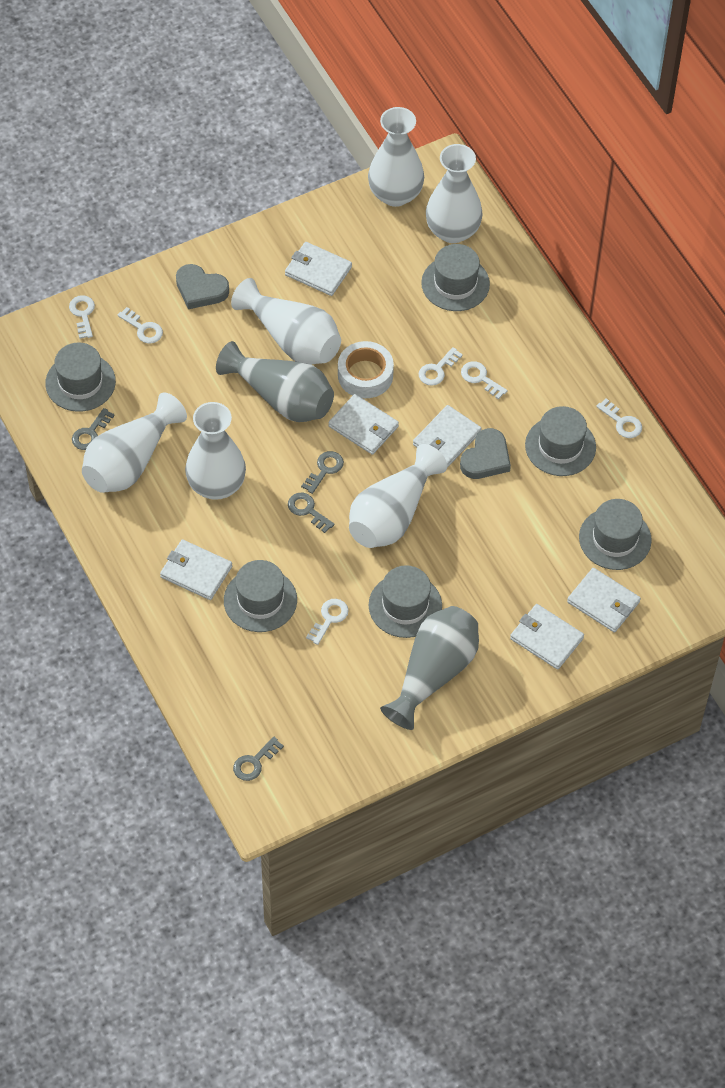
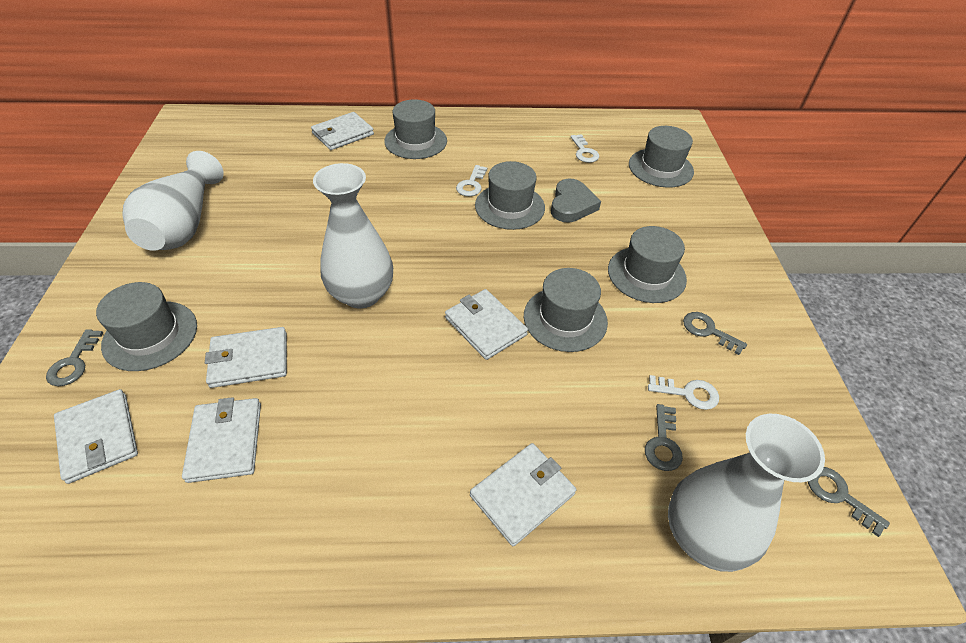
grey heart: [176,264,229,309] [460,428,511,479] = 2 -> [551,179,601,223] = 1
grey vase: [216,341,334,422] [380,606,479,730] = 2 -> none = 0
white key: [69,295,95,339] [118,307,163,344] [306,599,349,645] [419,347,463,386] [461,361,508,399] [596,398,642,438] = 6 -> [456,165,487,196] [570,134,599,163] [648,375,719,410] = 3
white tape: [338,341,394,398] = 1 -> none = 0
white vase: [82,393,187,493] [185,402,246,500] [231,278,341,365] [349,444,447,548] [368,107,424,207] [426,144,483,243] = 6 -> [123,151,224,251] [313,163,393,308] [668,414,825,572] = 3

